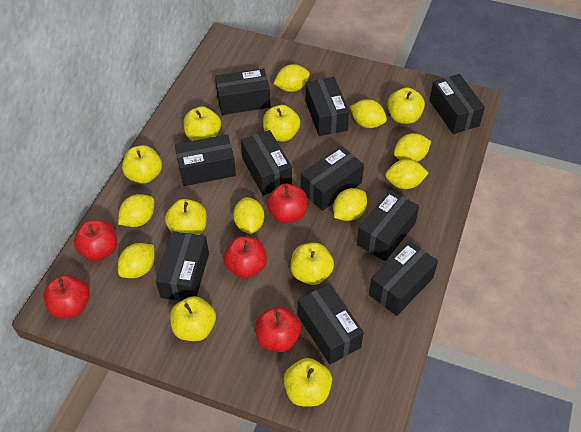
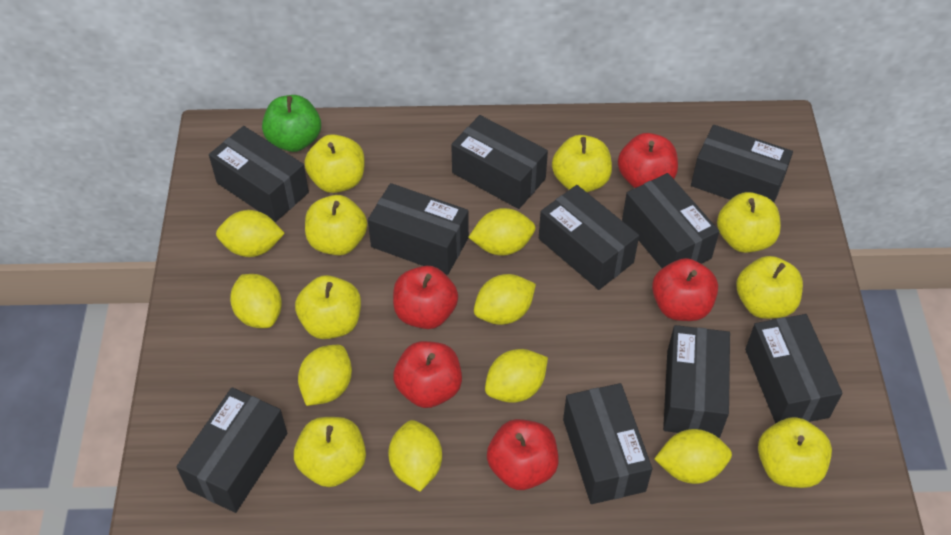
green apple: none = 0 -> [262,95,321,152] = 1

